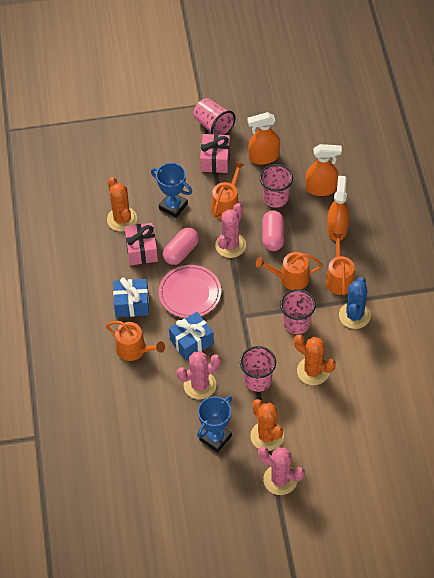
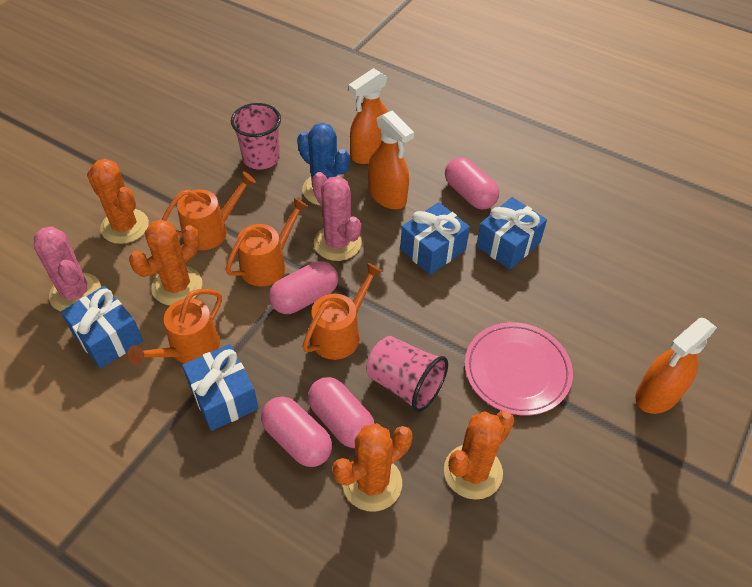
blue gift: [113,277,149,317] [169,312,214,360] = 2 -> [61,286,143,368] [182,344,259,431] [400,202,470,275] [476,197,547,270] = 4
blue trophy: [151,163,192,218] [197,396,232,453] = 2 -> none = 0
orange cactus: [107,177,137,231] [250,399,284,451] [294,335,336,385] = 3 -> [87,159,149,244] [129,219,202,305] [333,423,413,512] [444,411,515,500] = 4
pink cactus: [176,351,221,399] [215,203,246,258] [258,446,305,495] = 3 -> [34,226,101,312] [312,172,362,261] = 2
pink capsule: [163,228,199,265] [262,210,284,251] = 2 -> [261,397,332,467] [269,261,338,314] [308,377,375,448] [445,157,499,210] = 4
pink cup: [193,98,235,135] [240,346,276,392] [260,164,293,208] [280,289,316,334] = 4 -> [231,103,281,170] [366,336,448,412] = 2
pink gift: [125,223,158,265] [200,134,230,173] = 2 -> none = 0

